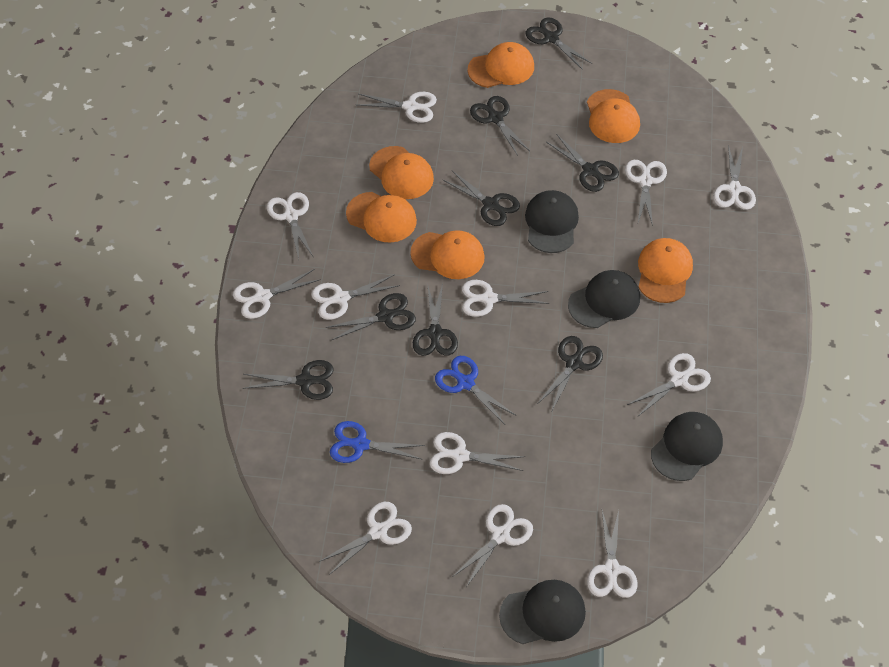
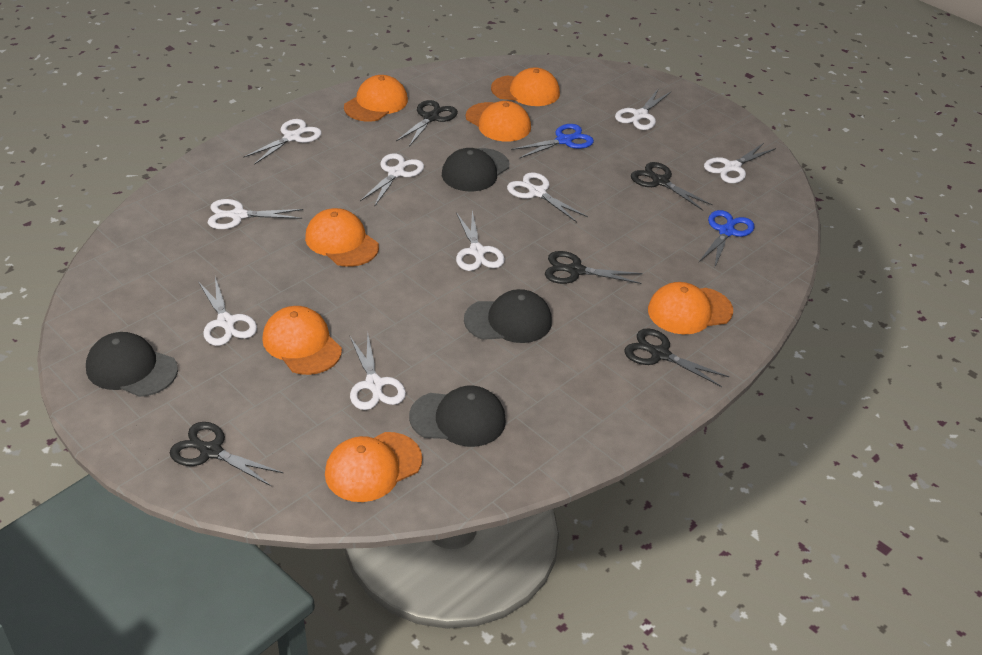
black scissors: [243,360,333,400] [326,293,416,340] [413,283,458,356] [442,171,520,226] [470,96,530,156] [526,17,593,70] [538,336,603,410] [546,134,619,192] = 8 -> [170,422,283,486] [396,100,458,146] [545,251,642,284] [624,328,730,387] [631,162,713,211] = 5
orange cap: [346,192,417,243] [369,146,434,199] [410,230,485,279] [468,42,534,88] [587,89,640,143] [638,238,693,303] = 6 -> [262,306,342,375] [305,208,379,267] [325,432,422,502] [344,75,408,122] [466,101,531,142] [491,67,560,106] [648,282,733,334] = 7
white scissors: [233,269,321,319] [267,192,314,259] [311,274,400,320] [319,502,412,575] [357,92,437,123] [430,432,525,474] [452,504,533,587] [462,280,549,317] [587,510,638,598] [625,160,667,226] [627,353,711,417] [713,145,756,210] = 12 -> [198,277,257,346] [208,199,303,229] [243,119,322,165] [350,334,406,410] [360,153,424,207] [456,211,505,271] [507,172,588,223] [615,88,671,130] [704,143,776,183] = 9

